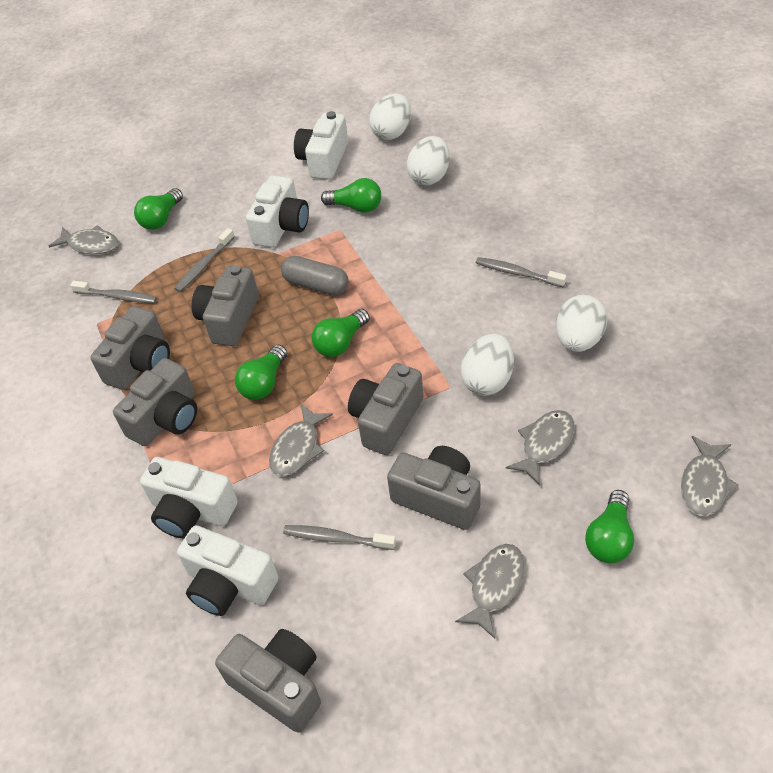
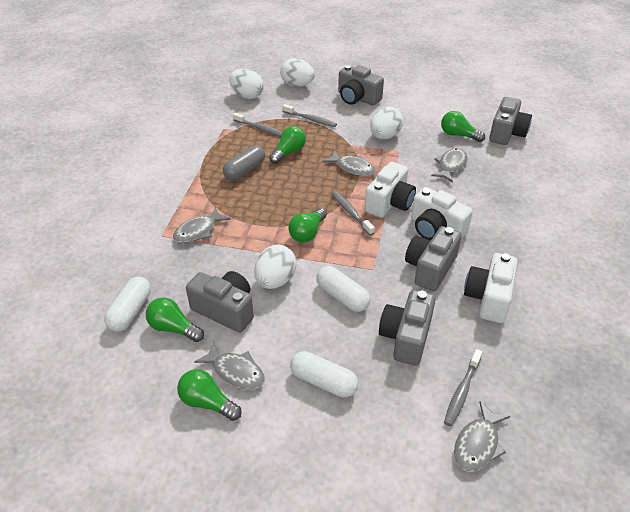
grey camera: [90,306,170,390] [113,358,197,446] [192,265,259,346] [215,629,321,733] [348,363,423,455] [387,446,480,530] = 6 -> [186,271,254,333] [338,65,384,106] [379,290,436,366] [405,226,462,291] [489,97,532,145] = 5
white camera: [140,457,238,538] [177,525,278,616] [246,175,309,248] [294,111,348,180] = 4 -> [365,162,416,218] [411,187,473,240] [464,253,518,323] = 3
white capsule: none = 0 -> [104,277,151,332] [290,351,358,398] [317,266,370,312] = 3

